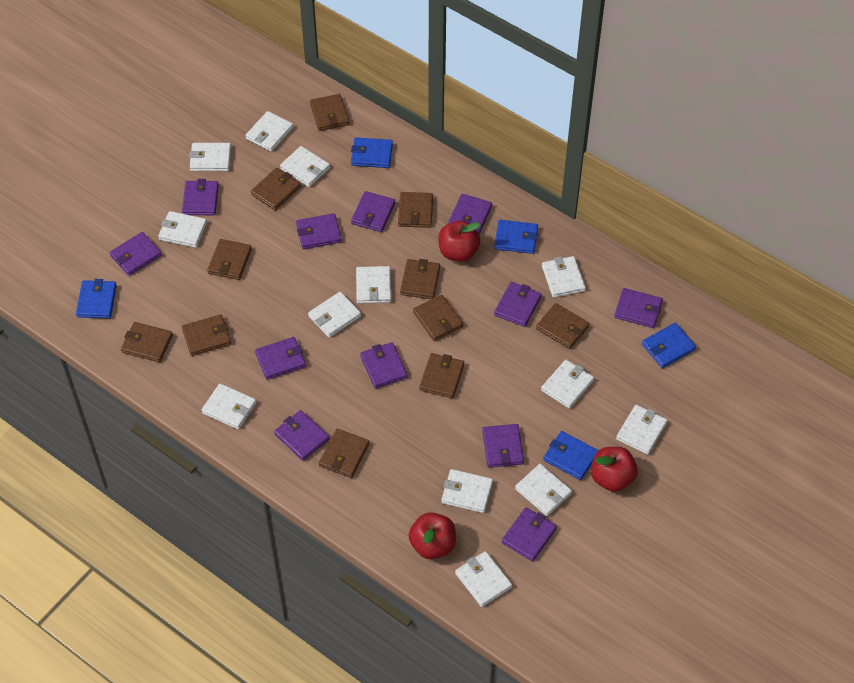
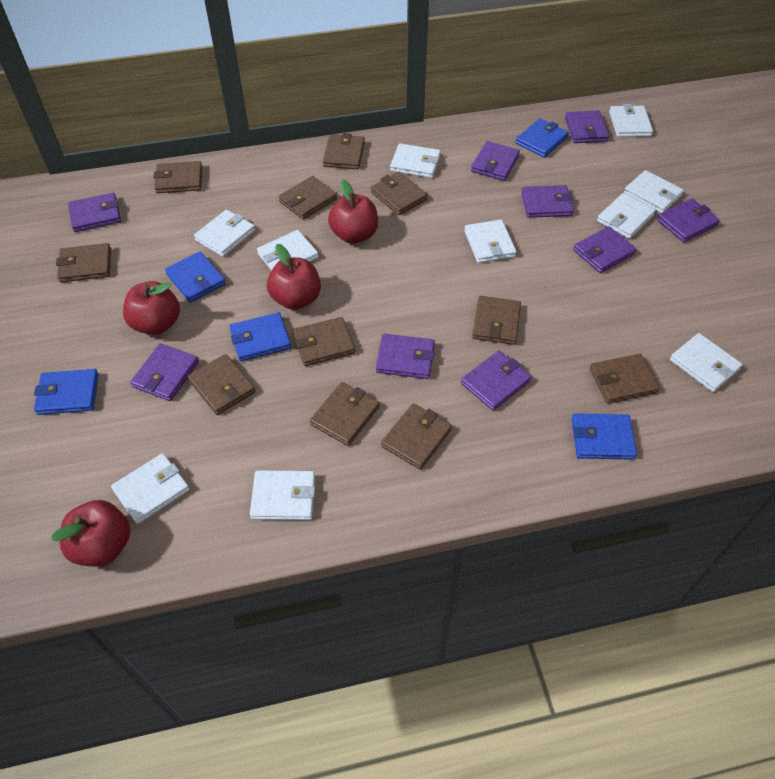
purple wallet: [110,232,162,276] [182,179,219,215] [255,337,306,380] [274,410,329,461] [296,213,342,249] [351,191,395,232] [360,342,408,389] [448,194,492,234] [482,424,524,468] [494,282,542,327] [502,507,557,562] [614,288,663,328] = 12 -> [68,193,121,232] [130,343,199,401] [376,334,435,379] [461,351,531,411] [471,141,520,181] [521,185,574,218] [565,110,609,143] [573,226,637,273] [657,198,720,242] = 9
red apple: [408,512,456,559] [438,221,481,262] [591,447,638,492] = 3 -> [51,500,131,567] [123,281,180,335] [267,244,321,310] [328,180,378,244] = 4
white wallet: [158,211,207,248] [189,143,231,171] [202,383,256,430] [246,111,293,152] [280,146,330,187] [308,292,361,338] [356,266,391,304] [441,469,493,513] [455,551,512,607] [515,464,572,516] [541,360,594,409] [542,256,586,298] [616,405,668,455] = 13 -> [111,453,190,524] [194,210,255,257] [250,470,315,520] [257,230,319,271] [390,143,441,178] [464,220,516,263] [597,193,655,239] [609,104,653,137] [624,170,684,213] [670,333,742,392] = 10

